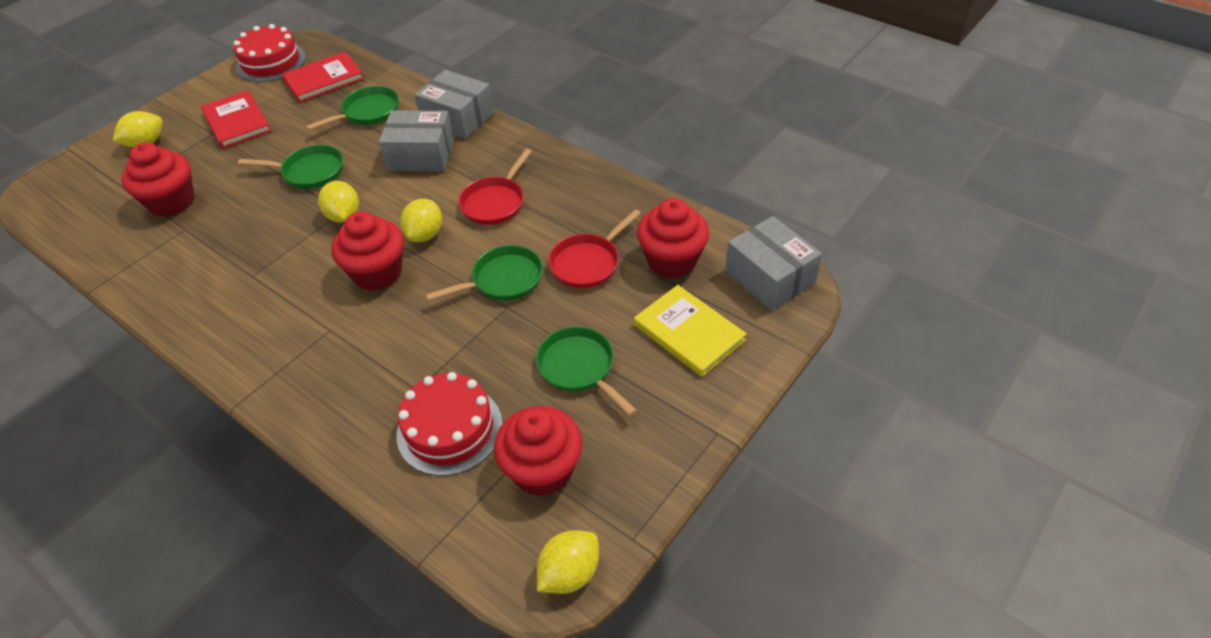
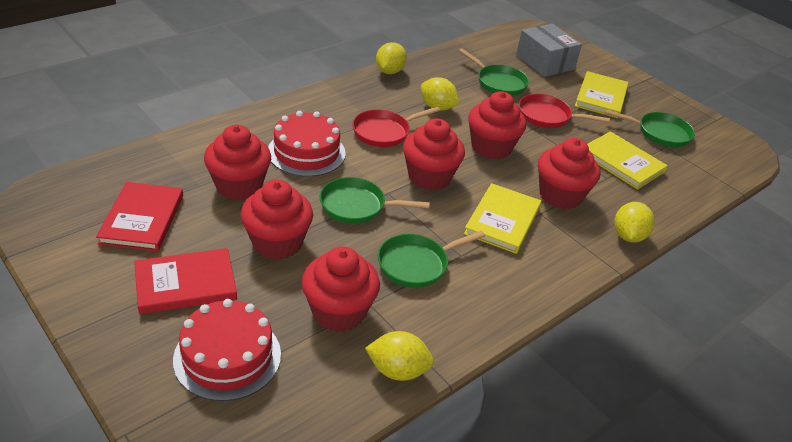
grey box: [379,110,454,172] [415,70,494,139] [725,216,822,311] = 3 -> [516,24,582,77] = 1
red cupcake: [121,143,195,217] [331,212,404,290] [494,406,583,496] [637,198,709,278] = 4 -> [204,125,271,200] [241,179,313,260] [302,246,380,332] [403,118,465,190] [468,91,526,159] [538,138,600,209] = 6
yellow book: [634,285,747,377] = 1 -> [464,183,541,254] [575,71,628,118] [587,131,668,190] = 3

